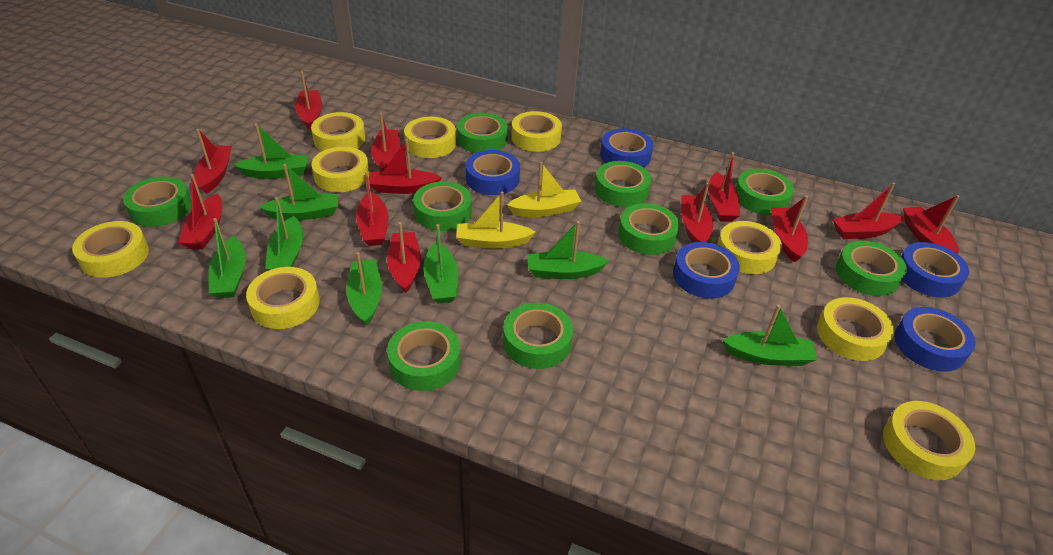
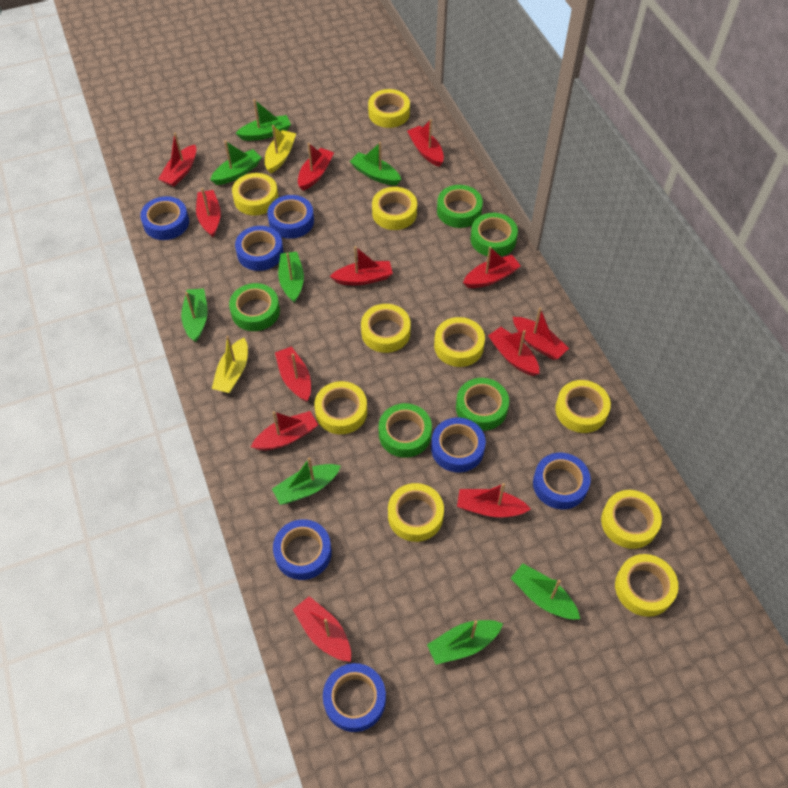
blue tape: [466,150,520,195] [600,128,653,168] [673,242,740,299] [894,307,976,372] [901,242,969,298] = 5 -> [140,196,189,240] [235,226,284,271] [267,195,314,239] [273,519,332,580] [323,663,386,732] [431,418,486,472] [533,453,591,509] = 7
green tape: [123,176,192,227] [387,321,461,391] [413,181,472,231] [457,113,508,153] [503,303,573,369] [595,161,651,207] [618,203,680,255] [735,169,794,215] [836,241,907,296] = 9 -> [229,283,280,331] [379,403,432,458] [437,185,483,228] [456,378,509,431] [471,213,518,256] = 5
yellow tape: [72,221,149,278] [246,267,320,329] [311,112,366,151] [311,147,369,192] [404,117,456,158] [511,111,562,152] [717,221,782,274] [817,297,894,361] [883,401,975,480] = 9 -> [232,173,278,216] [314,381,367,434] [361,304,411,353] [368,89,410,128] [372,187,417,230] [388,483,444,542] [434,317,485,367] [555,380,611,433] [601,490,662,549] [615,554,678,617] = 10

